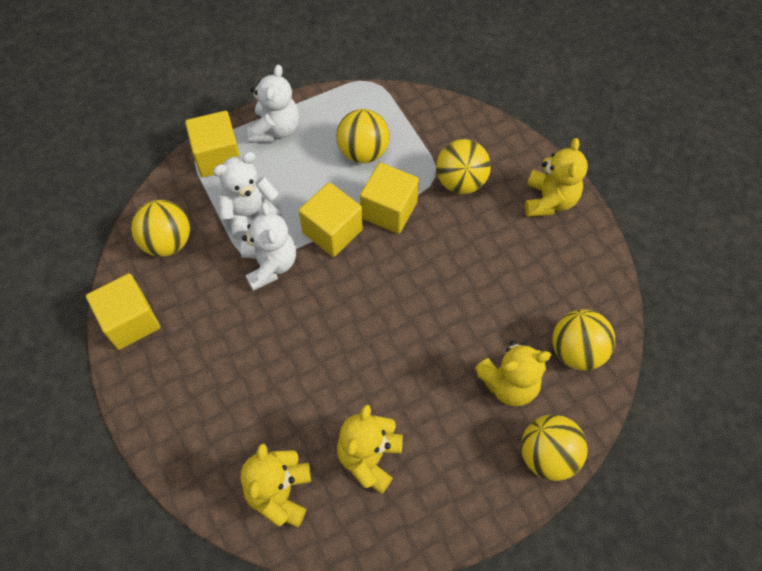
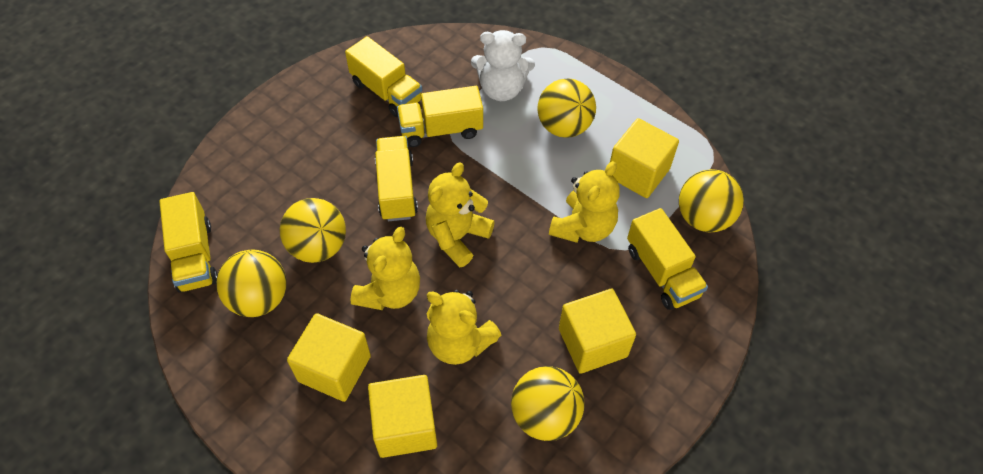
white teddy bear: [213,152,283,240] [241,202,296,291] [247,65,299,143] = 3 -> [471,30,535,101] = 1
yellow truck: none = 0 -> [159,192,218,293] [345,36,422,117] [375,136,418,221] [397,86,483,147] [627,208,708,310] = 5

